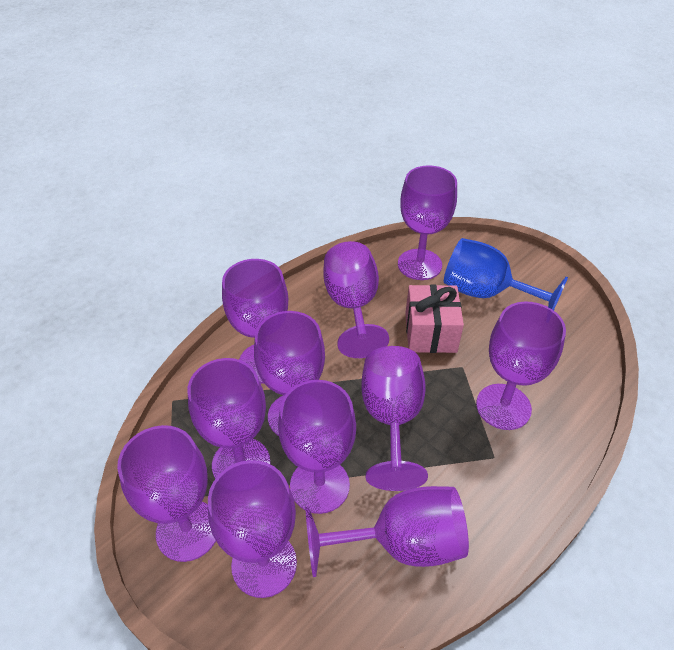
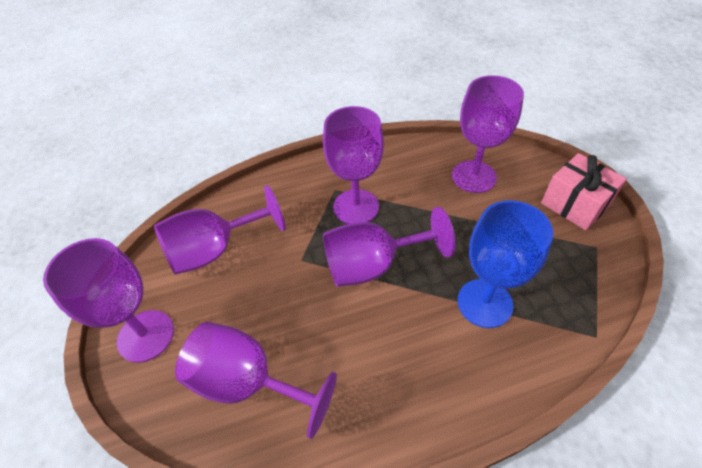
purple goblet: [117,425,216,562] [188,358,270,479] [208,460,297,598] [222,259,288,383] [254,311,325,436] [278,380,356,514] [306,486,469,577] [324,241,389,358] [361,346,428,491] [398,165,457,280] [476,301,566,430] = 11 -> [43,238,174,363] [154,185,286,275] [175,322,337,439] [323,106,384,224] [323,207,455,287] [452,75,524,193] = 6

